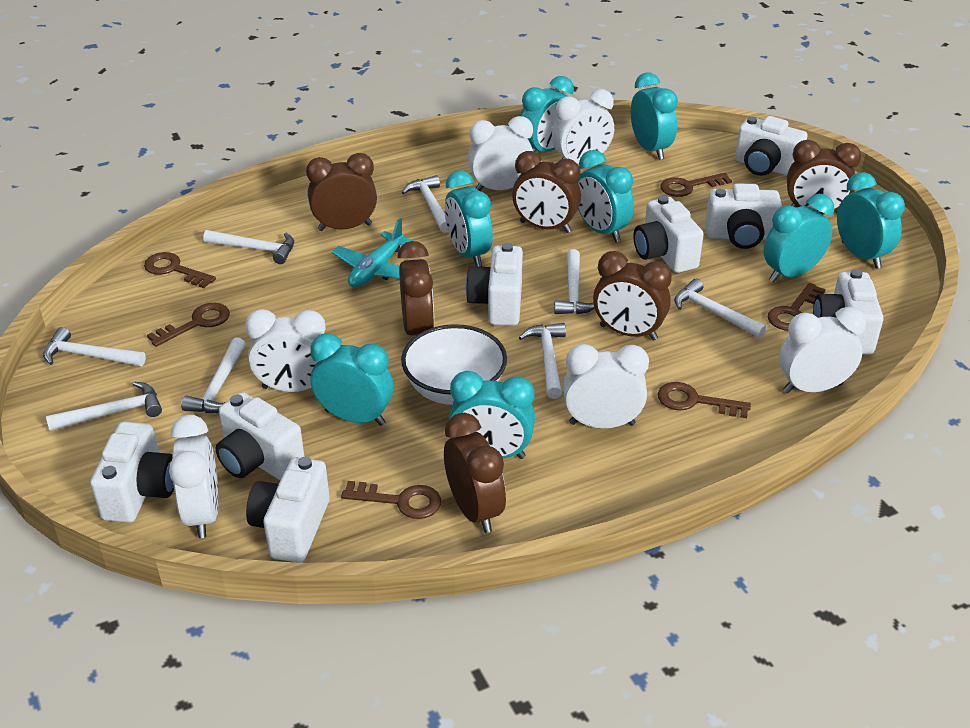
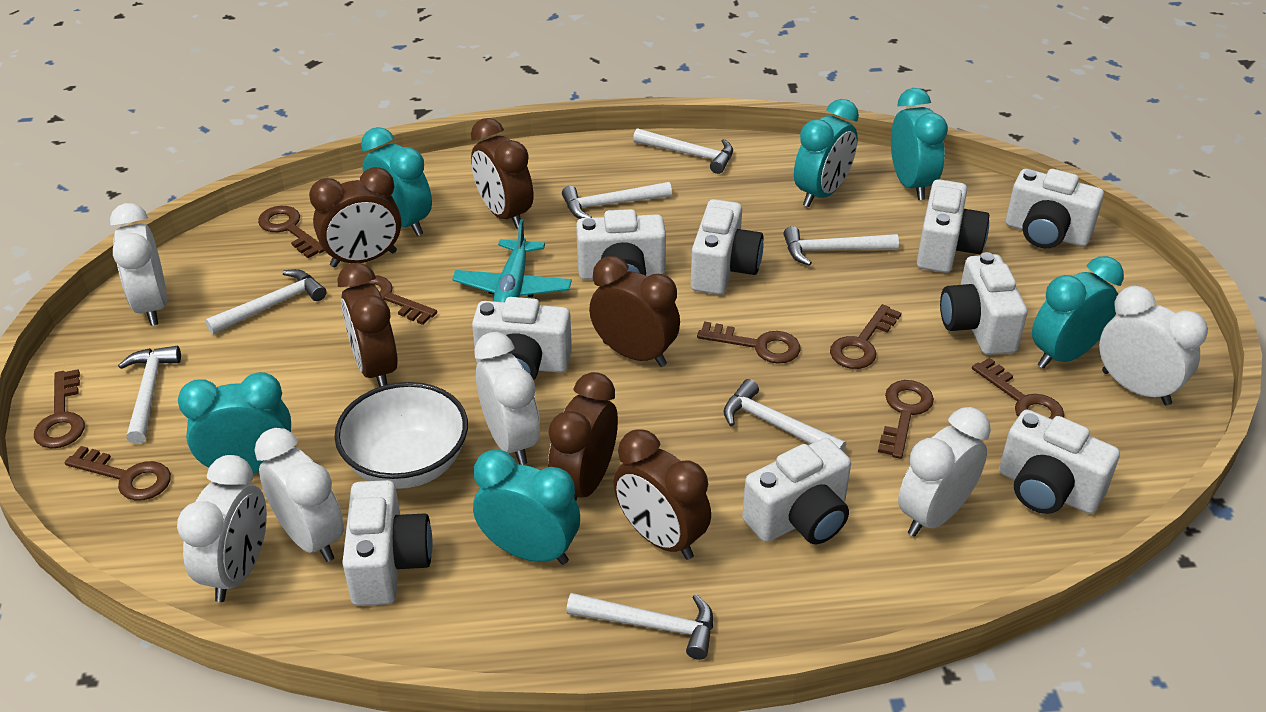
brown key: [144,252,216,288] [147,303,230,347] [341,481,441,519] [658,382,751,418] [660,173,732,197] [768,283,825,331] = 6 -> [34,369,85,448] [65,446,171,501] [258,206,324,258] [349,275,437,325] [697,321,801,364] [830,304,901,369] [878,380,934,459] [972,358,1064,420] = 8
turquoise clock: [310,333,393,426] [445,171,493,266] [449,371,535,459] [520,76,574,152] [578,150,634,242] [631,73,678,160] [763,194,834,282] [837,172,905,269] = 8 -> [178,372,291,473] [361,127,432,236] [473,449,580,565] [794,99,859,207] [891,88,948,200] [1032,256,1124,368] = 6
white camera: [90,422,174,523] [216,392,305,480] [246,457,330,563] [466,243,523,326] [633,196,704,273] [705,183,782,249] [735,116,808,176] [813,269,884,355] = 8 -> [342,480,432,606] [472,297,572,380] [576,209,666,280] [691,199,763,295] [742,438,851,544] [917,179,989,273] [940,252,1027,355] [999,410,1120,514] [1006,169,1104,248] = 9
white hammer: [43,327,146,366] [46,382,162,431] [181,337,246,413] [203,230,294,264] [401,175,448,233] [519,323,566,399] [554,249,595,314] [674,279,767,338] = 8 -> [118,346,181,444] [205,269,327,334] [562,182,672,219] [566,593,713,660] [633,128,733,174] [723,379,846,452] [783,226,899,266] = 7

